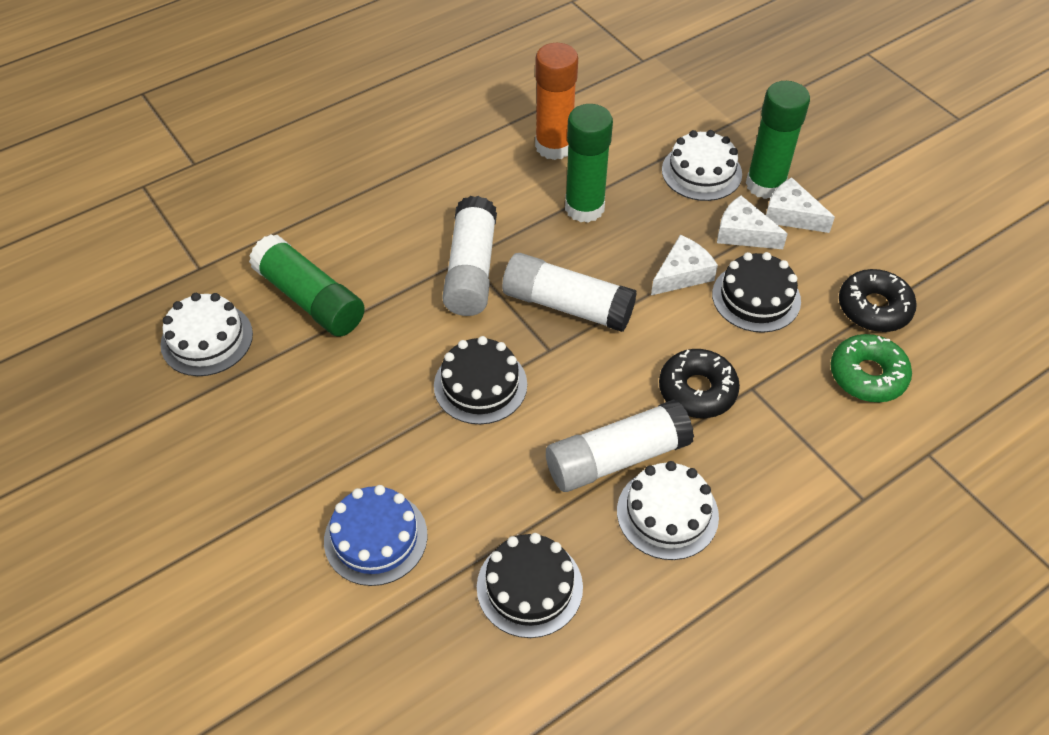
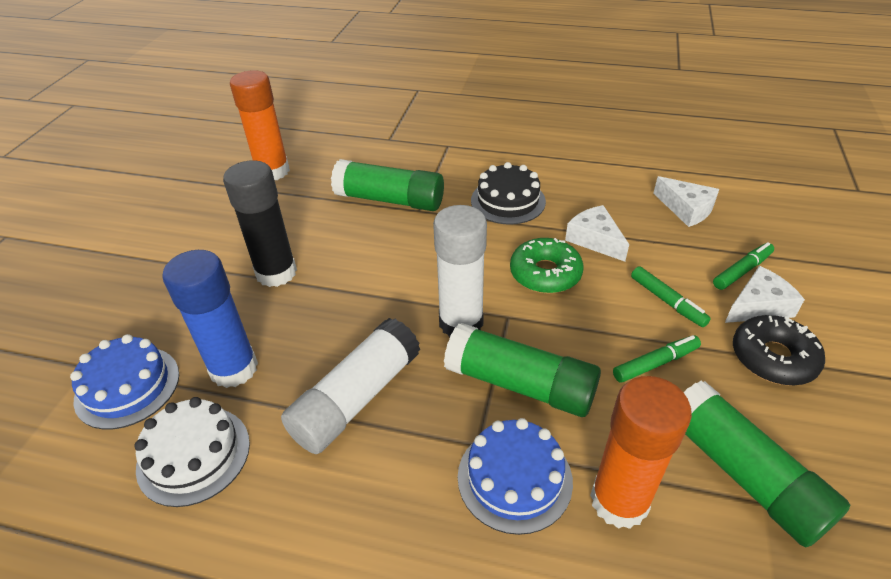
black cake: [434,336,527,424] [477,533,583,638] [712,252,801,333] = 3 -> [471,162,546,225] = 1
black donut: [659,349,740,418] [839,269,917,332] = 2 -> [733,315,825,386] = 1
black glue stick: none = 0 -> [223,160,297,287] = 1
blue cake: [324,485,428,586] = 1 -> [70,334,179,430] [458,418,573,535] = 2
blue glue stick: none = 0 -> [162,250,258,388] = 1
green marker: none = 0 -> [613,335,701,383] [631,266,711,327] [713,242,774,290] = 3
orange glue stick: [535,43,578,160] = 1 -> [230,70,290,180] [590,376,692,529] = 2
white cake: [160,293,253,376] [617,461,719,560] [662,130,742,201] = 3 -> [134,397,250,507] = 1
white glue stick: [442,196,497,316] [502,253,637,332] [546,399,694,492] = 3 -> [281,318,421,454] [433,205,487,337] = 2

